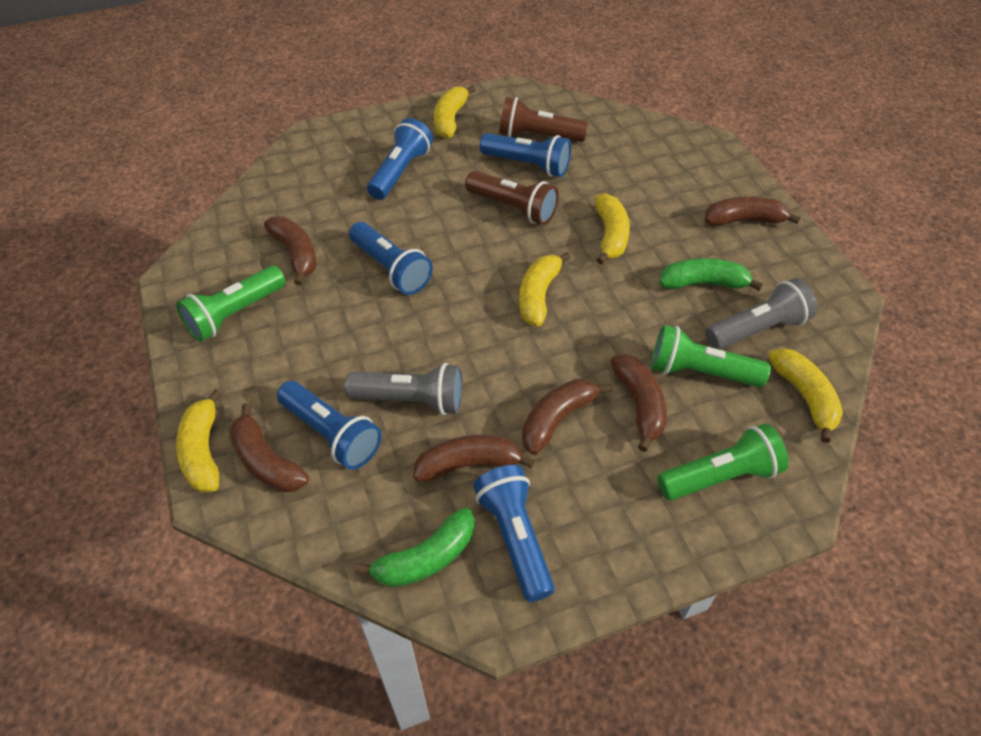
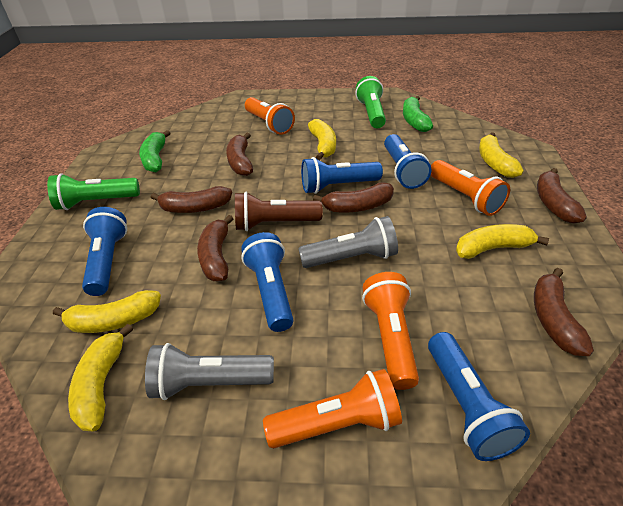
brown flashlight: [465,171,559,225] [499,97,588,142] = 2 -> [235,192,323,231] = 1
green flashlight: [176,266,286,342] [651,325,771,387] [657,423,789,500] = 3 -> [47,173,140,210] [355,76,386,128] = 2
orange flashlight: none = 0 -> [245,97,295,135] [263,369,402,448] [362,272,419,390] [431,160,510,216] = 4

